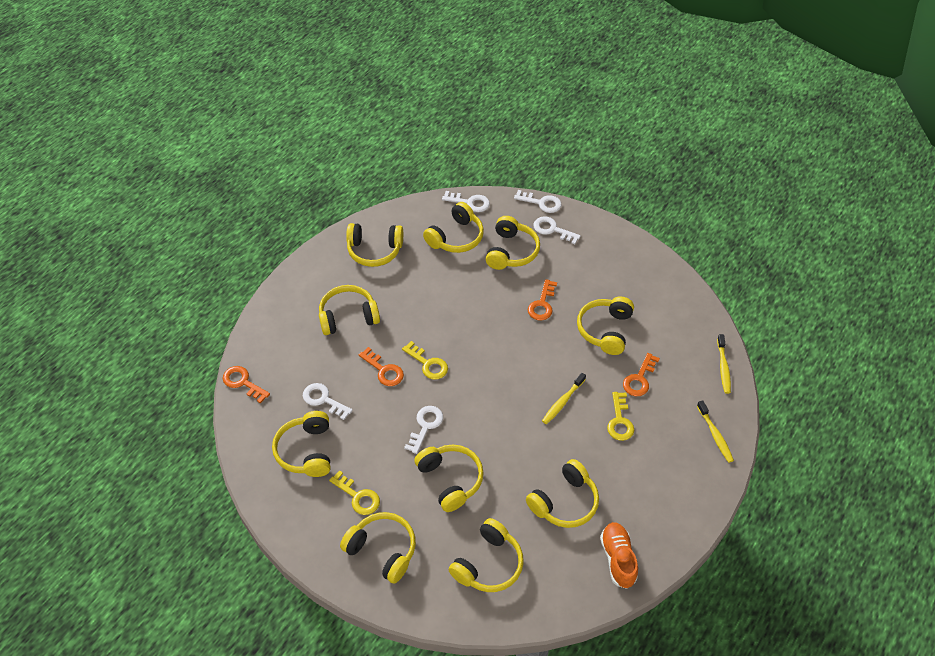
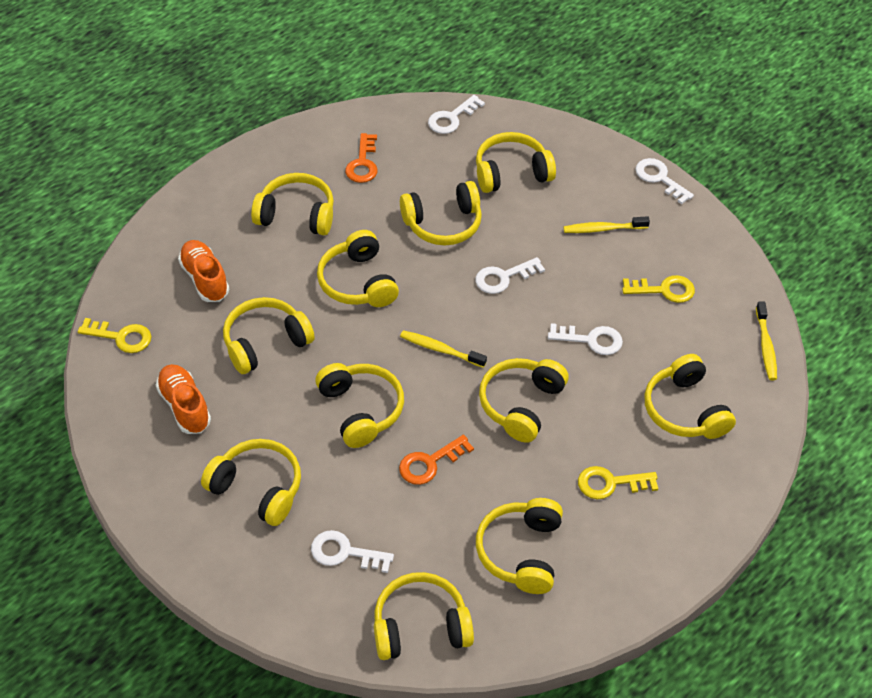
orange key: [222,366,270,403] [359,347,404,386] [528,279,557,321] [623,353,660,396] = 4 -> [345,133,378,183] [399,435,474,485] = 2
orange shoe: [600,522,638,589] = 1 -> [156,364,211,434] [178,240,229,302] = 2
yellow headphones: [272,411,331,477] [319,285,380,335] [340,512,416,584] [346,223,403,267] [414,445,484,512] [423,202,484,253] [449,518,524,592] [486,216,540,270] [526,459,599,528] [577,297,634,355] = 10 -> [201,439,301,526] [223,297,315,374] [251,173,334,235] [315,363,404,448] [317,230,399,307] [374,572,474,660] [400,181,482,245] [476,132,556,193] [476,498,563,594] [479,358,569,443] [644,354,736,439] = 11

